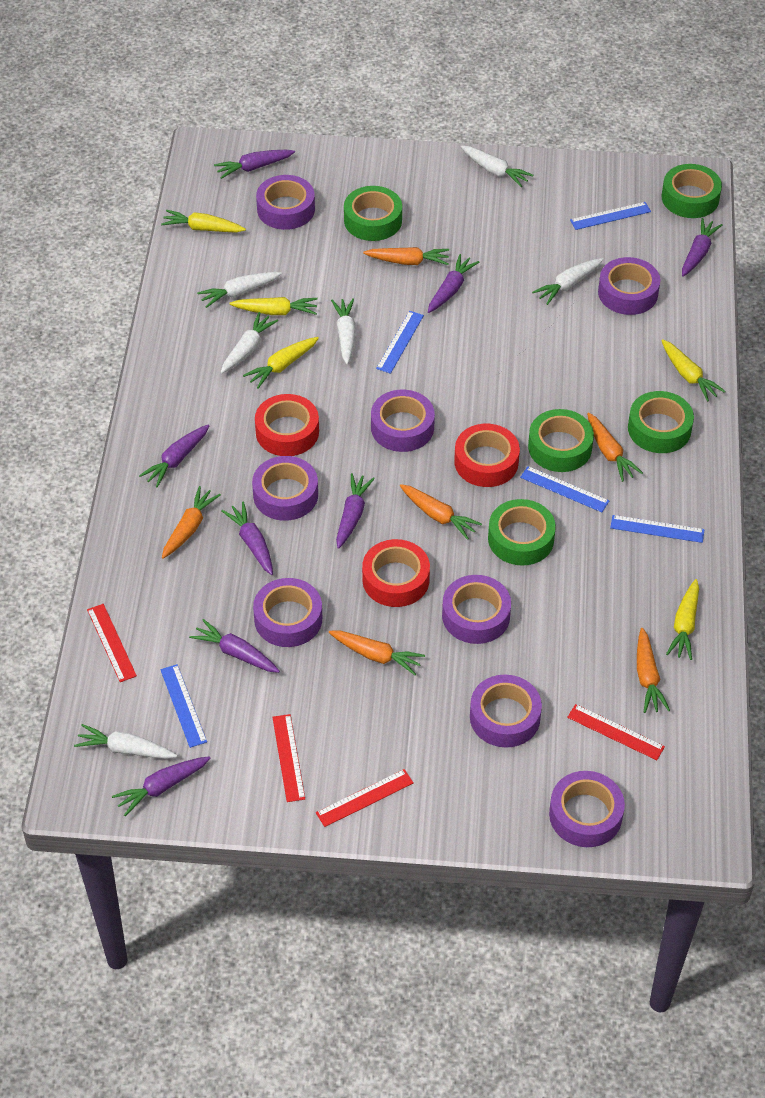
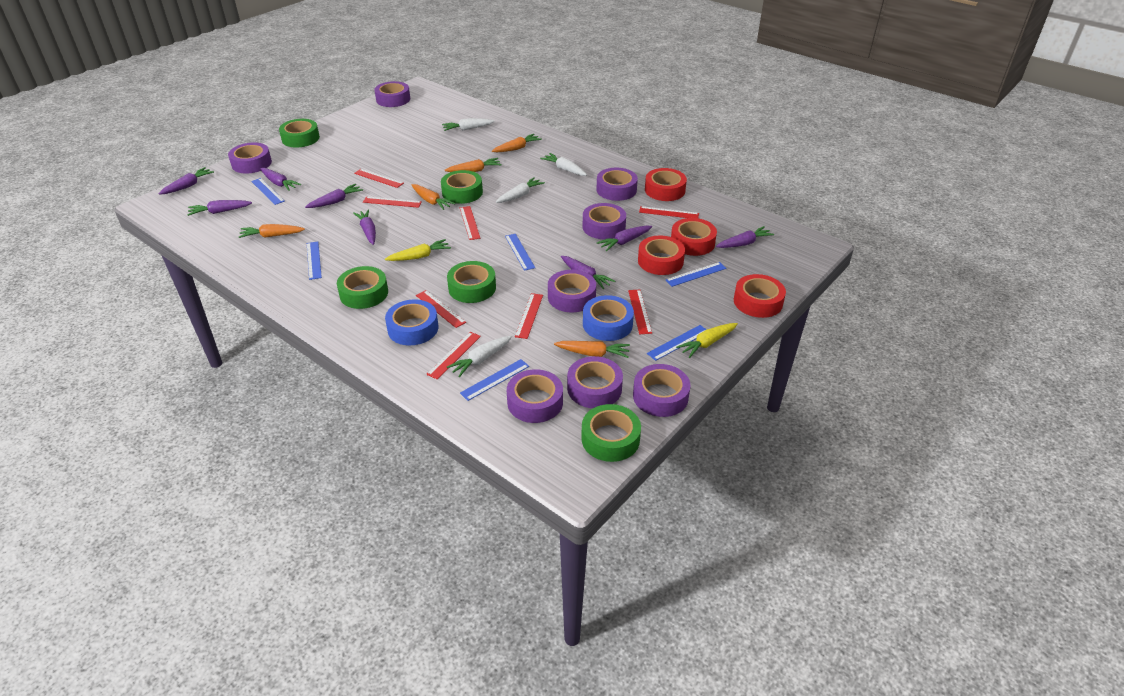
blue ruler: [160,664,207,748] [376,311,424,374] [520,466,609,512] [570,202,651,230] [610,515,705,543] = 5 -> [251,178,285,205] [307,241,322,280] [460,359,529,401] [505,234,535,271] [647,325,706,361] [666,262,726,287] = 6
blue tape: none = 0 -> [385,299,438,345] [583,295,634,341] = 2
orange carrot: [162,486,221,559] [329,631,425,675] [363,247,449,265] [400,484,482,540] [587,412,643,482] [637,628,670,713] = 6 -> [239,224,305,238] [412,184,455,210] [445,158,502,172] [492,134,542,152] [554,341,630,358] = 5
red ruler: [87,604,137,682] [272,714,305,802] [316,769,414,827] [567,704,665,760] = 4 -> [354,169,404,188] [363,196,422,208] [416,290,466,328] [426,332,481,380] [460,206,480,240] [515,293,543,339] [628,290,652,334] [639,206,699,218] = 8
red tape: [255,394,319,456] [362,539,430,607] [454,424,520,487] = 3 -> [638,236,685,275] [645,168,687,201] [671,218,717,256] [734,274,786,318] = 4
white carrot: [74,724,177,759] [197,272,282,308] [220,312,278,374] [331,298,356,365] [461,146,533,187] [532,258,603,305] = 6 -> [442,118,495,131] [447,336,512,377] [496,177,545,203] [540,153,587,176] = 4
yellow carrot: [161,210,246,233] [230,297,318,315] [243,337,319,388] [661,339,726,402] [666,579,699,660] = 5 -> [385,239,451,261] [676,323,738,358] = 2

